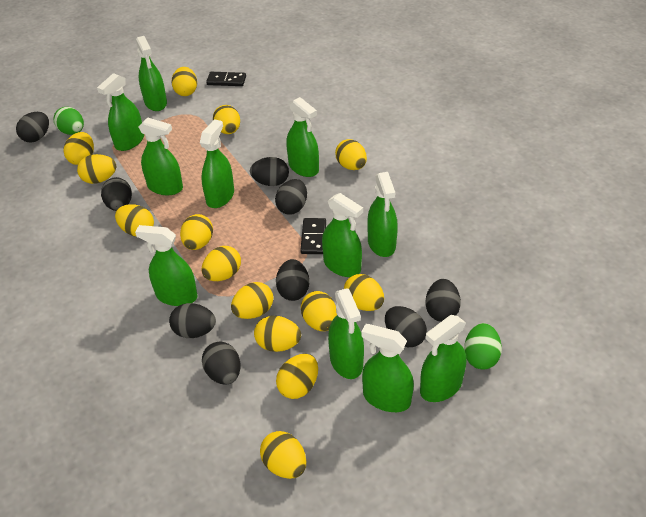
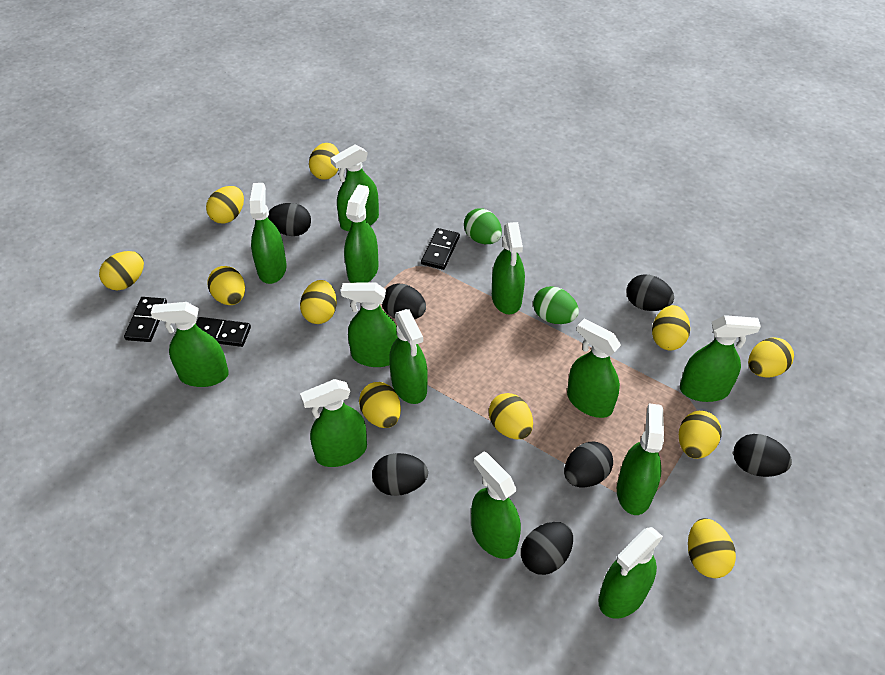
black domino: [206,72,246,86] [300,218,326,254] = 2 -> [124,297,167,342] [196,317,251,347] [421,228,460,270] = 3
black egg: [16,112,49,143] [101,177,132,211] [169,303,216,338] [202,341,241,384] [250,157,289,186] [275,179,307,215] [276,259,309,301] [385,306,427,347] [426,279,461,322] = 9 -> [268,203,311,236] [372,453,428,496] [382,284,426,319] [521,522,573,575] [564,442,613,487] [627,274,674,311] [733,434,792,477] = 7
green spray bottle: [97,73,144,151] [135,225,198,306] [136,36,167,111] [139,117,183,195] [200,119,234,208] [286,97,319,177] [322,193,363,277] [328,289,364,379] [361,324,414,412] [367,172,398,257] [420,315,466,402] = 11 -> [151,302,229,387] [250,183,287,284] [300,379,367,467] [330,145,379,231] [341,282,398,367] [344,184,379,283] [389,309,428,404] [471,452,521,559] [492,222,525,314] [567,319,621,418] [599,527,663,619] [617,403,664,515] [680,315,761,402] = 13
yellow egg: [64,132,94,165] [77,154,116,184] [115,204,154,237] [172,67,197,96] [180,214,213,250] [201,246,241,281] [213,105,240,134] [231,282,273,319] [254,316,301,352] [260,431,306,479] [276,354,318,399] [301,291,337,331] [335,139,367,170] [344,274,384,311] = 14 -> [99,251,144,290] [206,186,244,224] [207,266,245,305] [300,280,337,324] [309,143,339,180] [359,382,401,428] [489,393,533,439] [652,305,690,350] [679,411,722,459] [688,518,736,578] [748,338,794,378] = 11

